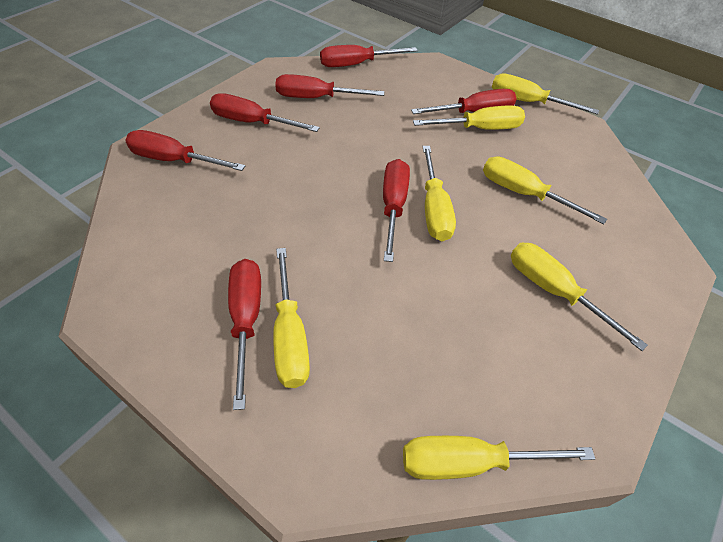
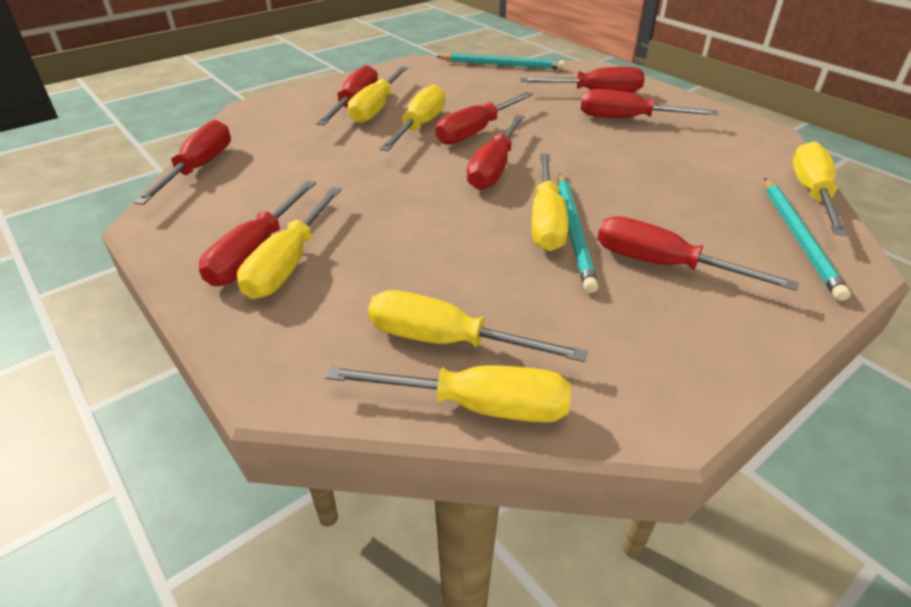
red screwdriver: [125,130,245,171] [210,93,320,132] [228,259,261,410] [275,74,384,98] [320,45,418,67] [383,159,410,262] [411,89,517,114] = 7 -> [134,120,231,205] [199,180,316,286] [316,65,378,125] [435,92,533,145] [467,115,525,190] [520,67,645,93] [581,89,718,118] [598,216,799,291] = 8
turquoise pencil: none = 0 -> [436,53,565,69] [557,173,598,293] [765,178,851,301] = 3

